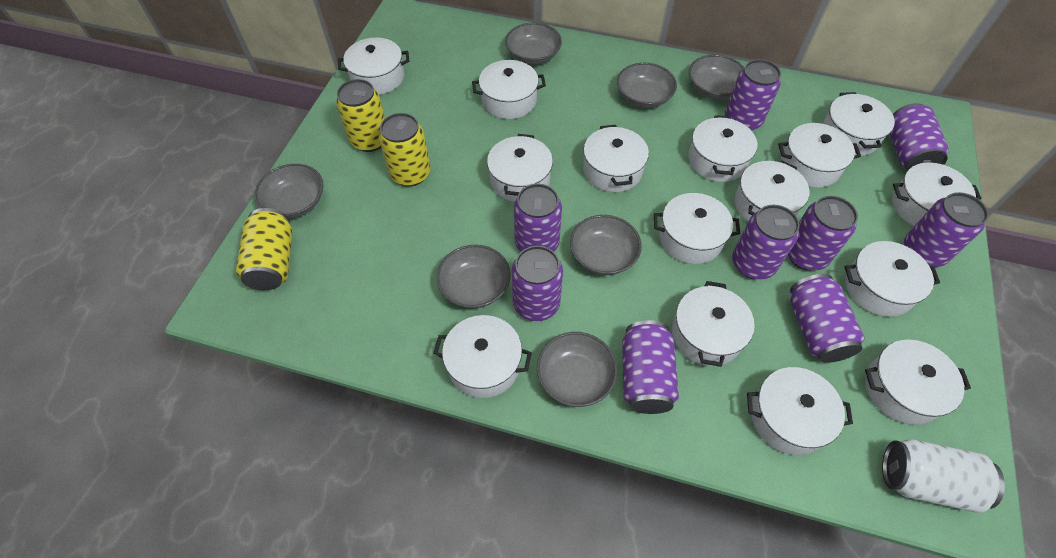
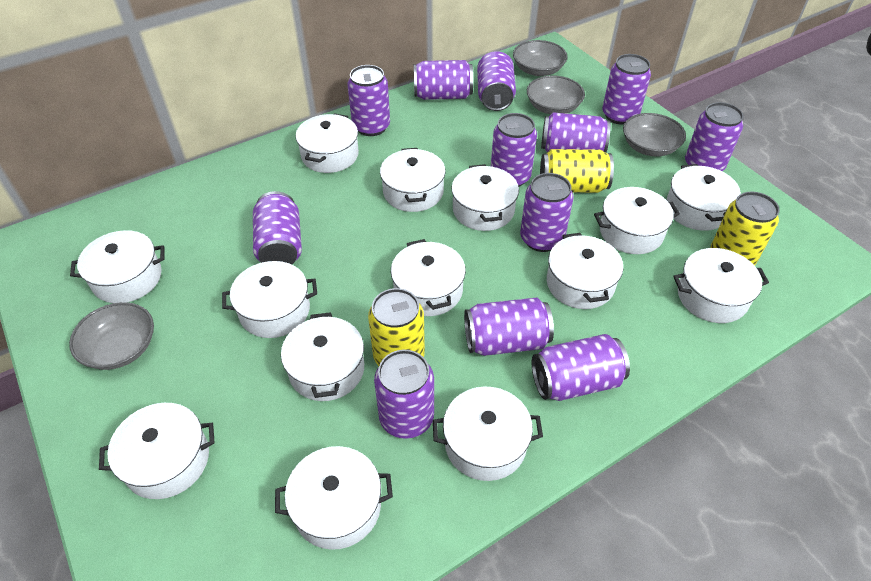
grey bowl: [254,164,323,219] [437,245,511,308] [505,23,562,65] [537,332,618,407] [570,215,642,275] [617,63,677,108] [689,55,745,99] = 7 -> [69,302,154,370] [513,40,568,76] [527,75,585,114] [623,113,686,157] = 4
purple can: [511,246,563,321] [514,184,562,252] [622,320,679,414] [725,59,781,131] [732,205,800,280] [788,196,858,270] [790,274,865,363] [890,103,948,171] [904,192,989,267] = 9 -> [253,191,302,264] [347,65,390,136] [374,350,434,439] [414,60,473,100] [464,298,554,356] [477,51,516,111] [491,113,537,187] [520,173,574,252] [532,334,630,401] [541,112,611,153] [602,54,651,125] [685,102,744,171] = 12
white can: [882,439,1005,513] = 1 -> none = 0
white pot: [338,38,409,95] [433,315,532,398] [472,60,546,119] [487,134,553,202] [583,125,649,192] [654,193,741,264] [672,281,755,367] [688,115,758,182] [734,160,810,222] [747,367,853,455] [778,123,861,188] [822,92,895,156] [845,241,940,317] [865,339,971,425] [892,162,982,226] = 15 -> [70,230,164,303] [99,403,215,499] [222,261,317,338] [275,446,393,550] [281,312,364,401] [296,113,359,173] [380,148,446,212] [391,239,466,316] [433,387,543,481] [451,164,519,231] [547,233,623,309] [594,187,680,254] [666,164,741,231] [673,248,769,323] = 14

